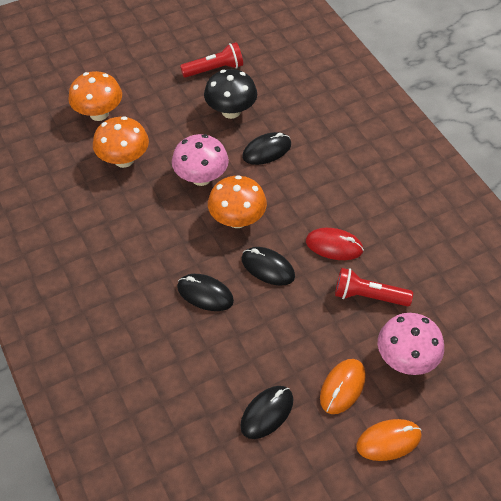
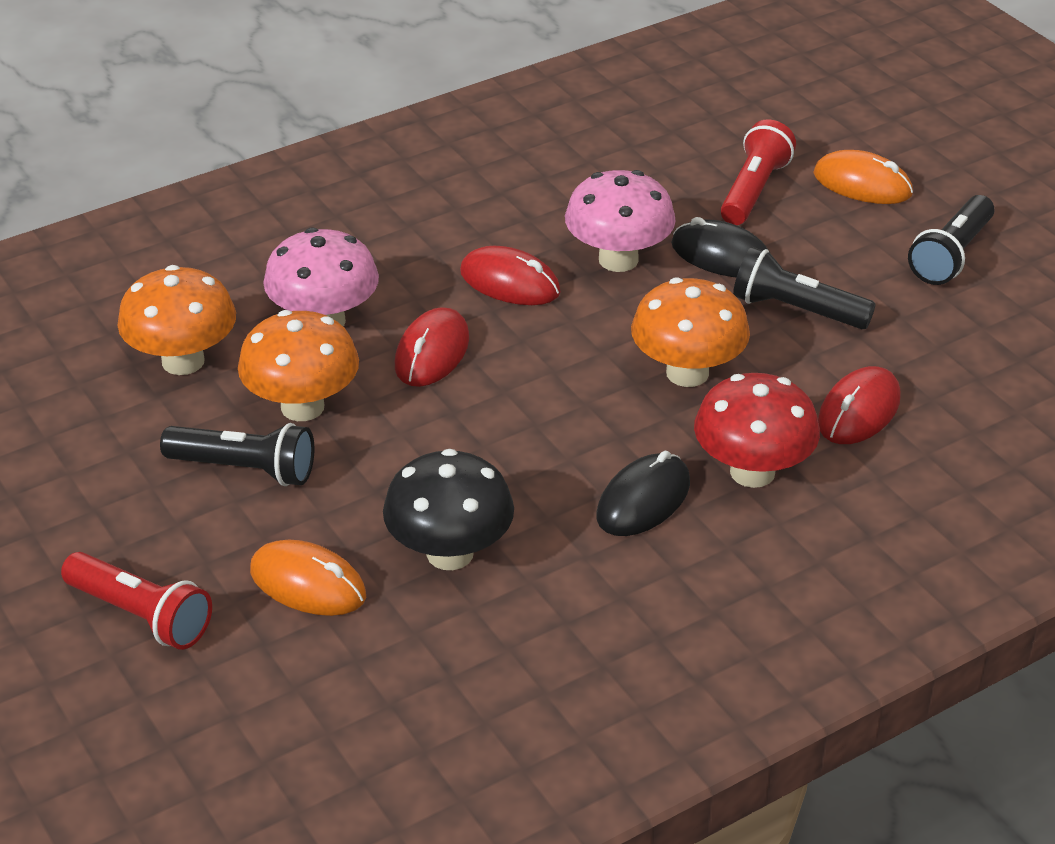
black flashlight: none = 0 -> [160,423,315,486] [733,247,876,329] [908,195,995,285] = 3
black mouse: [177,274,234,311] [240,386,293,439] [242,132,291,165] [242,247,295,286] = 4 -> [596,451,690,536] [671,217,770,277] = 2
red mouse: [306,228,364,260] = 1 -> [395,307,469,387] [460,246,561,305] [818,366,901,444] = 3
red mushroom: none = 0 -> [694,373,820,488] = 1

